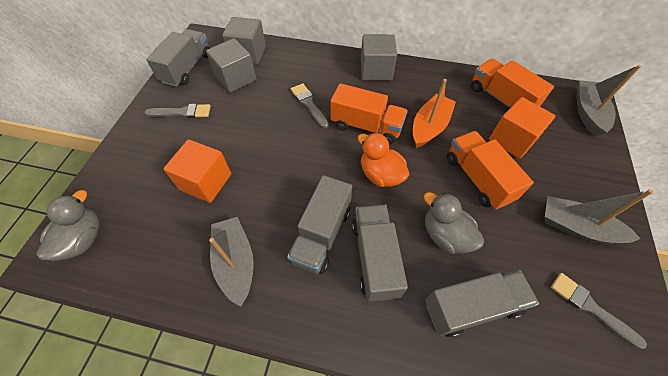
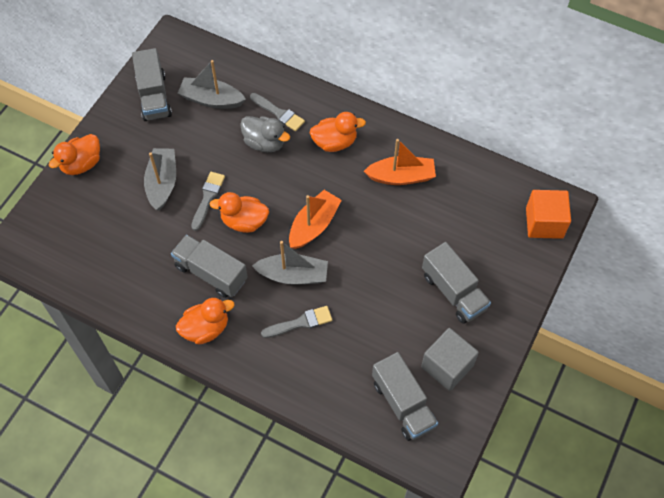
grey cube: [206,38,257,93] [222,17,266,64] [361,34,397,81] = 3 -> [421,328,479,391] = 1
grey duck: [36,190,100,261] [423,192,484,254] = 2 -> [240,116,290,152] = 1
orange boat: [413,79,456,148] = 1 -> [289,190,342,249] [364,139,436,185] = 2
orange cube: [163,139,231,203] [489,97,555,159] = 2 -> [526,190,571,239] = 1
orange duck: [357,132,410,187] = 1 -> [49,134,100,175] [176,297,235,345] [210,192,269,233] [310,112,366,152] = 4
orange truck: [330,83,408,144] [447,131,534,210] [471,58,554,110] = 3 -> none = 0

